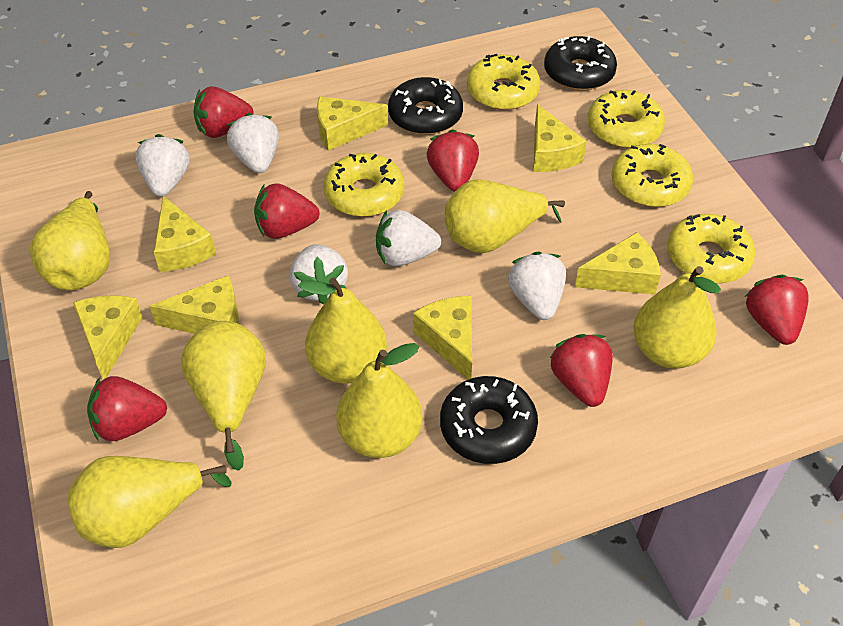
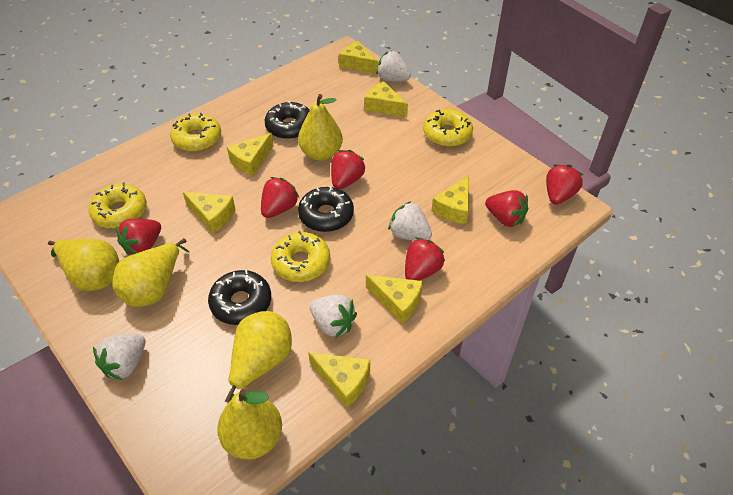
white strawberry: [135,134,190,197] [227,113,279,173] [290,244,348,305] [376,210,441,266] [508,252,566,320] = 5 -> [93,334,146,380] [310,295,357,338] [376,51,411,82] [389,201,432,241] = 4
yellow donut: [324,153,404,217] [467,54,541,110] [588,90,665,148] [611,144,693,207] [667,214,755,283] = 5 -> [88,182,147,229] [170,113,221,152] [271,231,330,282] [423,109,473,147] = 4
yellow pear: [30,191,110,290] [68,456,232,548] [181,321,266,471] [298,278,387,384] [336,343,423,458] [445,179,565,253] [633,266,721,369] = 7 -> [48,239,119,291] [112,238,189,307] [217,389,282,460] [225,311,292,404] [298,94,343,161] = 5

